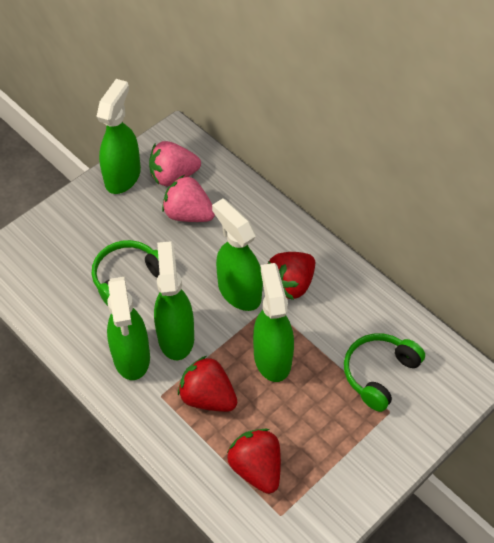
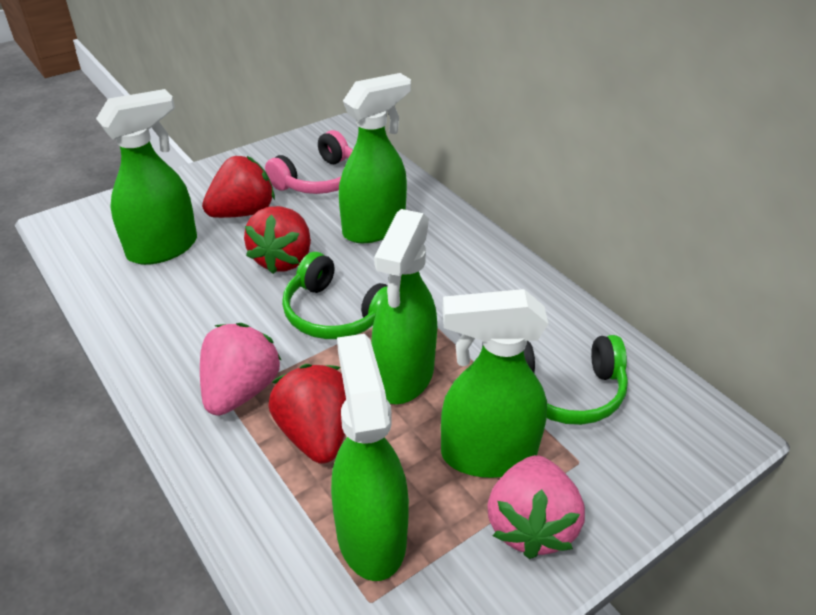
pink headphones: none = 0 -> [265,130,353,194] = 1

